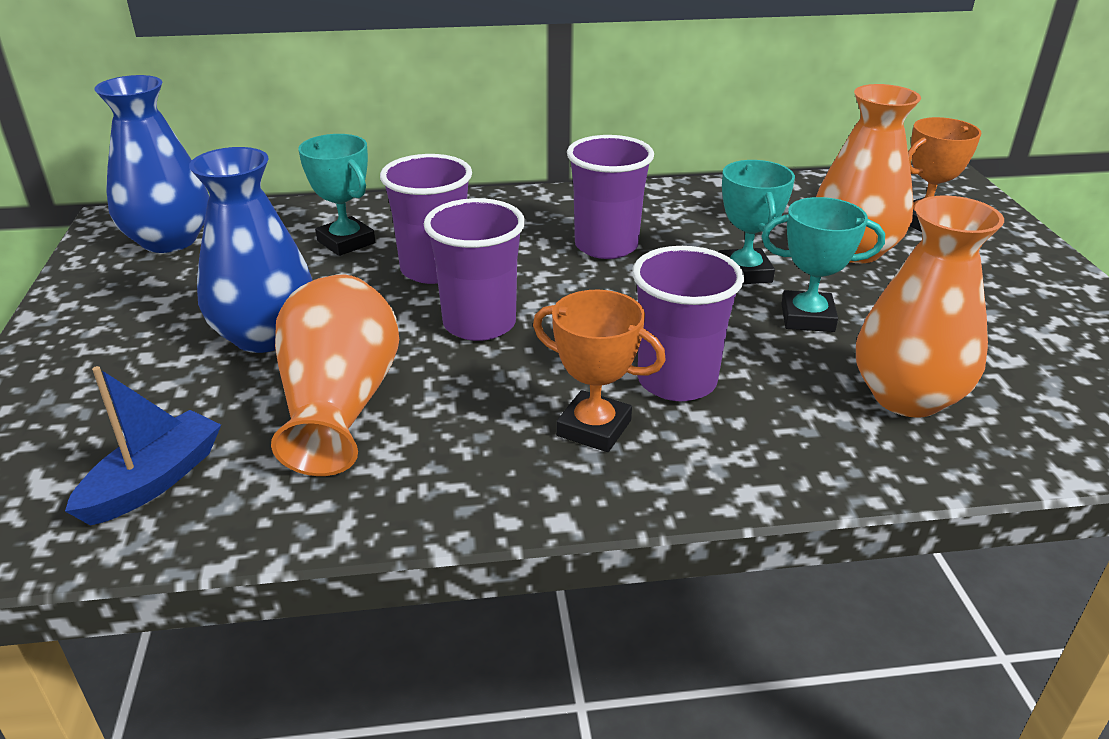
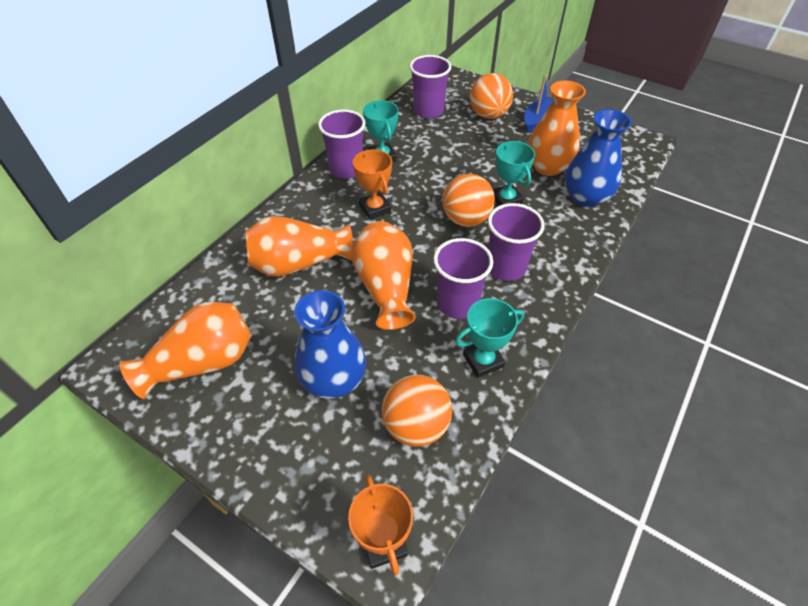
orange ball: none = 0 -> [382,375,452,447] [442,174,495,227] [470,73,513,119] = 3
orange vase: [271,274,399,476] [816,84,921,263] [856,195,1004,418] = 3 -> [120,302,252,399] [245,216,353,277] [351,221,416,330] [528,80,586,176] = 4

